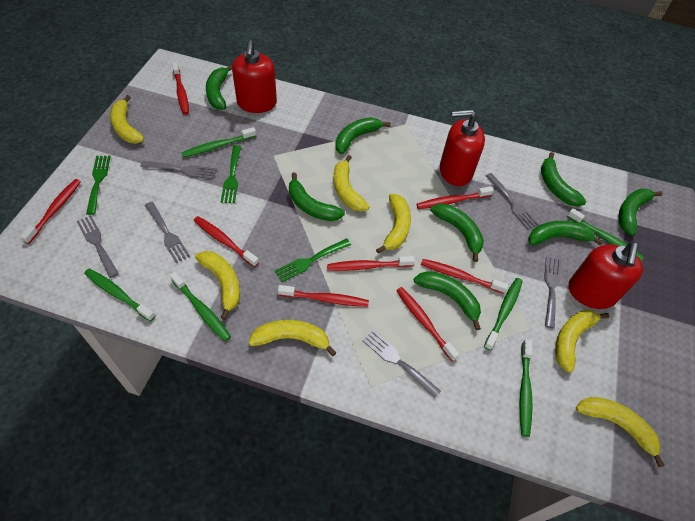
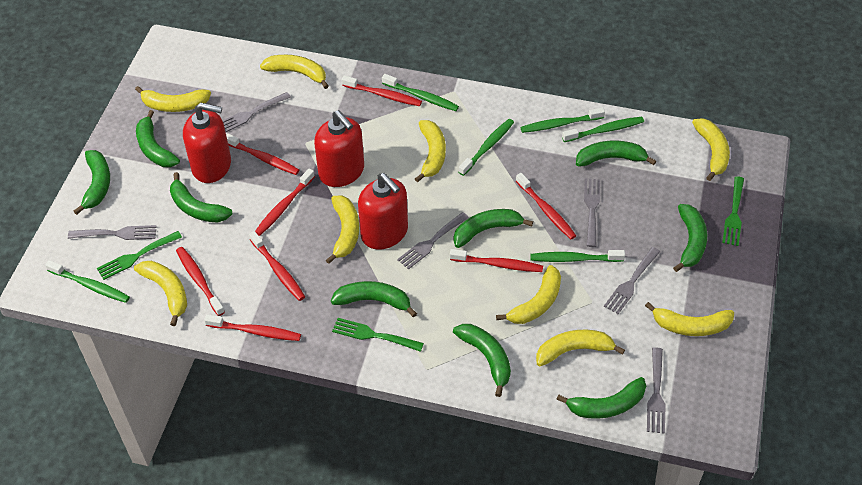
green banana: [206,65,232,110] [289,173,345,221] [335,117,391,154] [414,271,481,330] [430,204,484,262] [528,221,603,246] [541,152,586,206] [618,189,662,236] = 8 -> [73,150,110,215] [136,110,180,167] [170,172,233,222] [331,281,417,317] [453,209,533,248] [453,324,511,397] [556,377,646,419] [576,140,656,166] [673,204,707,272] = 9
yellow banana: [110,95,144,144] [195,251,240,320] [248,320,337,356] [333,155,369,212] [376,194,411,254] [555,310,609,373] [576,397,665,467] = 7 -> [134,261,187,326] [135,86,211,112] [260,55,329,89] [326,196,359,264] [415,120,446,182] [496,265,561,324] [536,330,625,366] [645,302,734,336] [692,118,730,181] = 9

